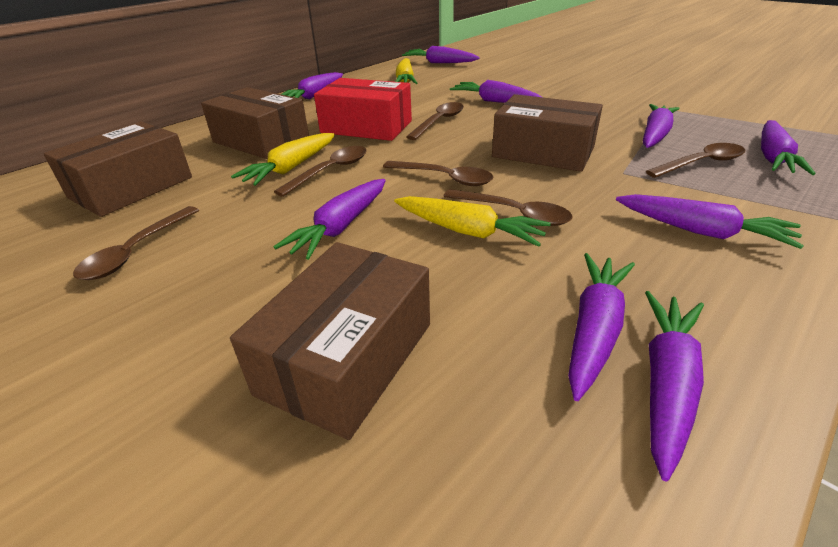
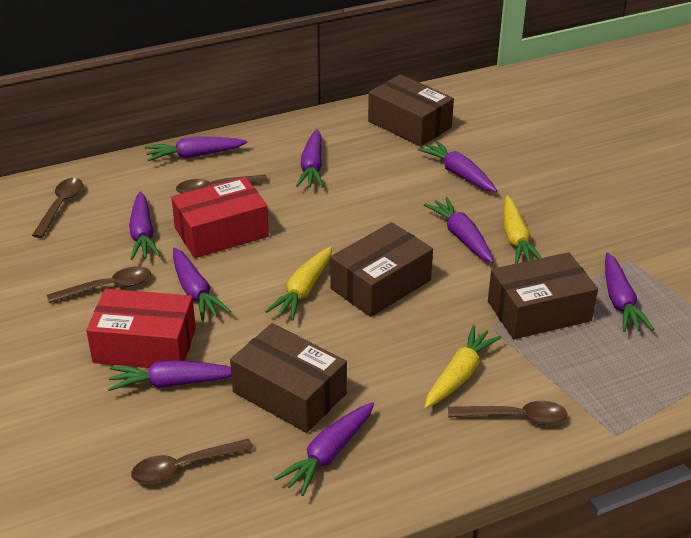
brown spoon: [73,206,199,280] [274,146,367,197] [383,161,493,186] [406,102,464,140] [443,189,573,226] [646,143,745,178] = 6 -> [32,178,83,238] [47,267,151,303] [131,439,253,484] [176,175,268,194] [448,401,567,425] = 5
red box: [314,78,412,141] = 1 -> [86,289,196,368] [171,177,269,258] = 2

